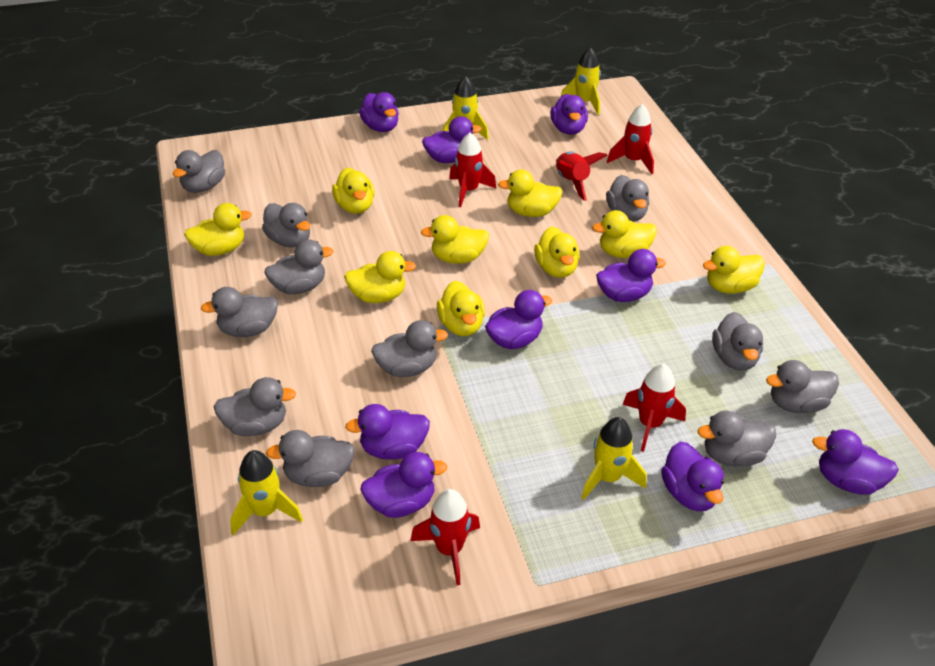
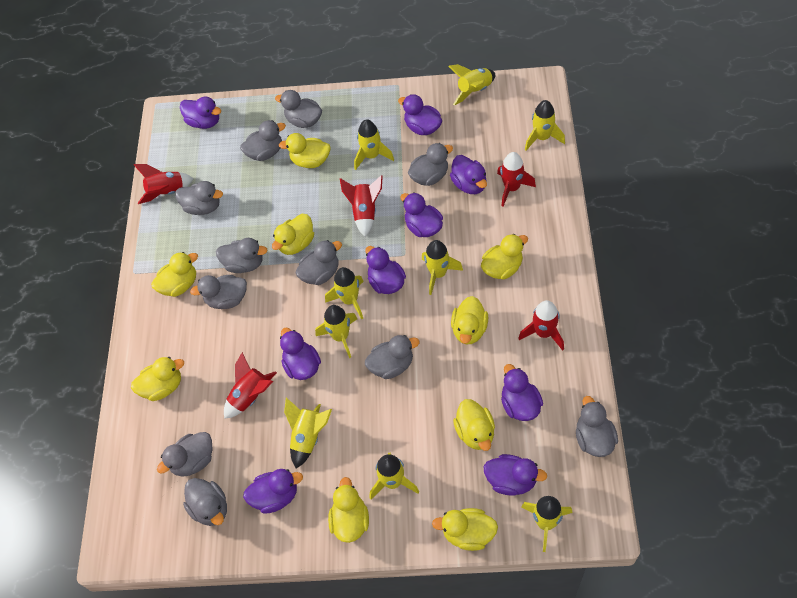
yellow rocket: [230,450,303,535] [443,76,489,140] [561,47,601,115] [581,417,647,500] = 4 -> [284,398,332,468] [315,305,357,358] [325,267,364,320] [354,119,394,170] [370,453,419,499] [422,240,463,295] [448,64,495,106] [521,496,572,552] [525,100,565,151] = 9

